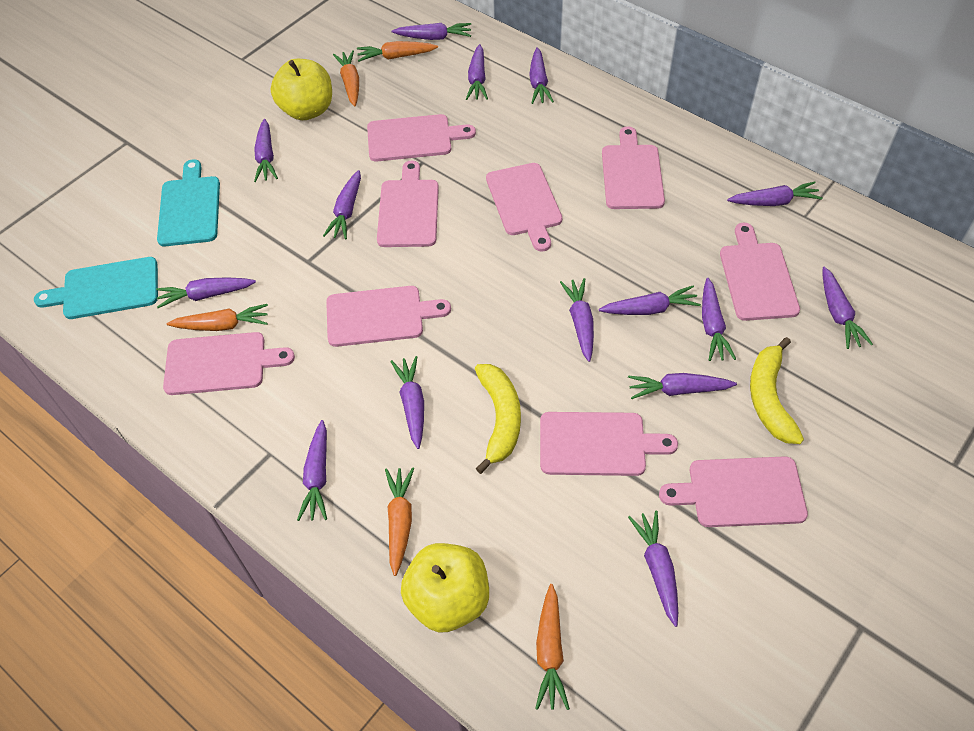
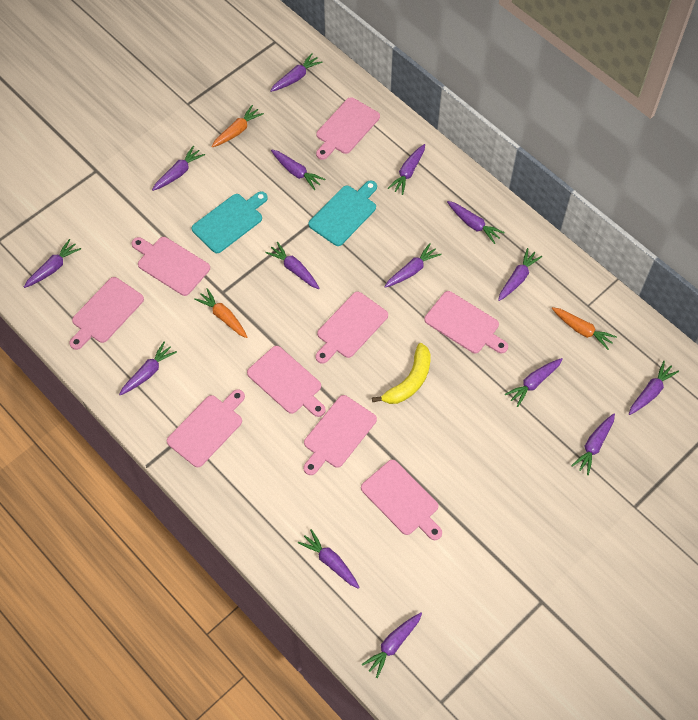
orange carrot: [166,304,268,331] [333,50,359,106] [357,41,438,62] [385,468,414,576] [535,584,570,710] = 5 -> [194,288,247,338] [211,105,264,147] [552,307,617,350] = 3
yellow apple: [271,59,332,120] [401,543,489,632] = 2 -> none = 0
yellow banana: [475,364,521,474] [750,337,804,444] = 2 -> [372,343,431,404] = 1

